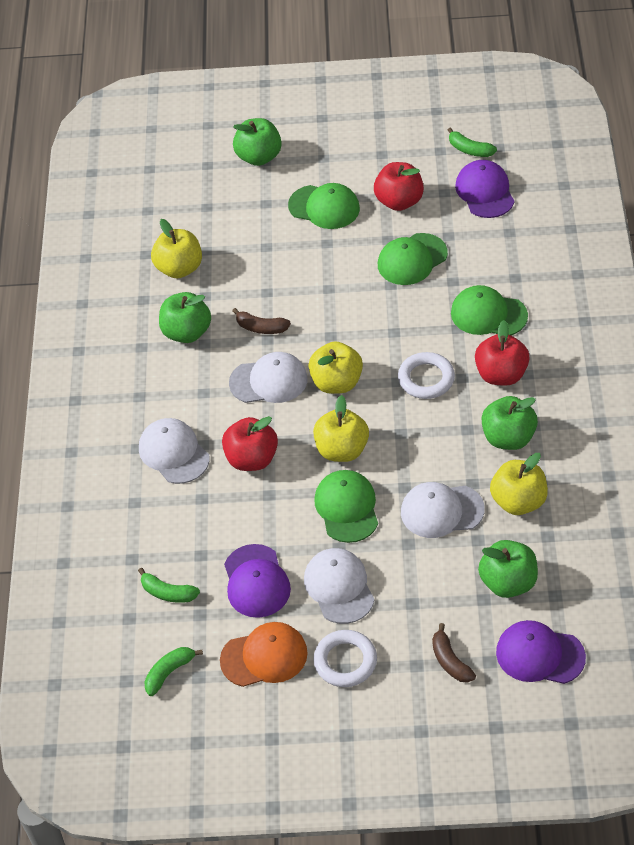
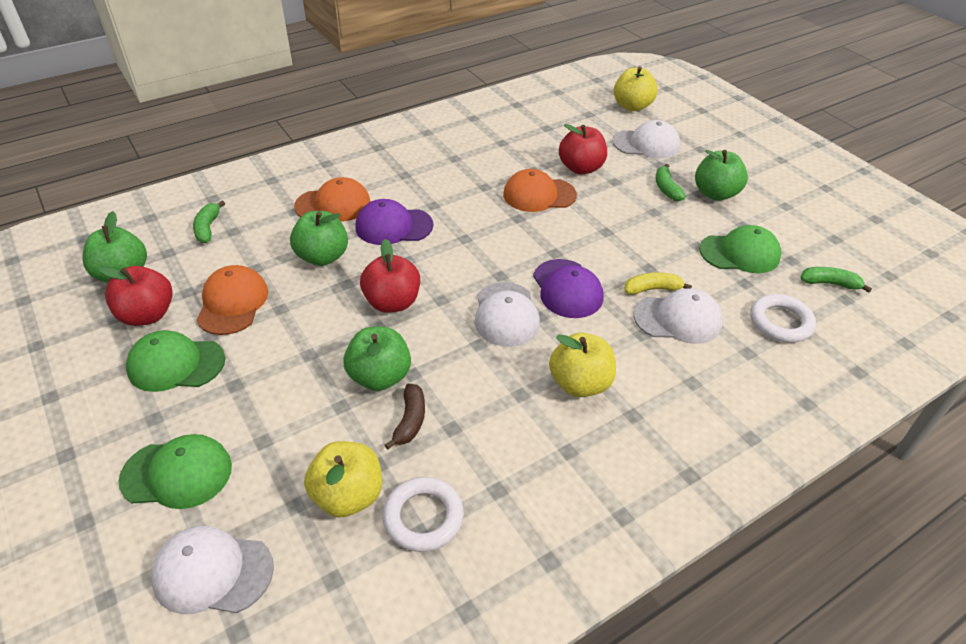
brown banana: [232,308,291,334] [432,623,476,683] = 2 -> [385,383,425,449] = 1
green cap: [288,183,360,229] [314,470,378,543] [378,233,448,285] [451,285,528,335] = 4 -> [118,434,232,509] [126,330,225,392] [699,225,781,273] = 3
orange cap: [220,622,308,687] = 1 -> [196,265,268,335] [294,177,371,221] [503,169,577,212] = 3
purple cap: [224,544,291,618] [455,160,515,218] [496,620,586,684] = 3 -> [355,199,433,245] [533,259,603,318] = 2
yellow apple: [151,219,202,279] [309,341,363,394] [313,395,369,462] [490,453,548,515] = 4 -> [304,441,382,518] [549,332,616,397] [614,66,658,111] = 3
yellow banana: none = 0 -> [624,272,692,295] = 1

